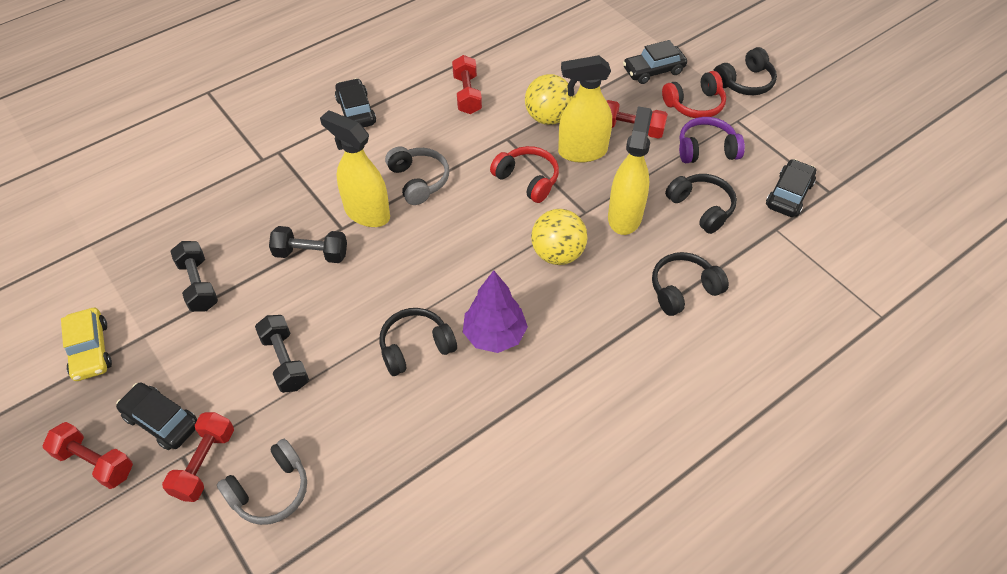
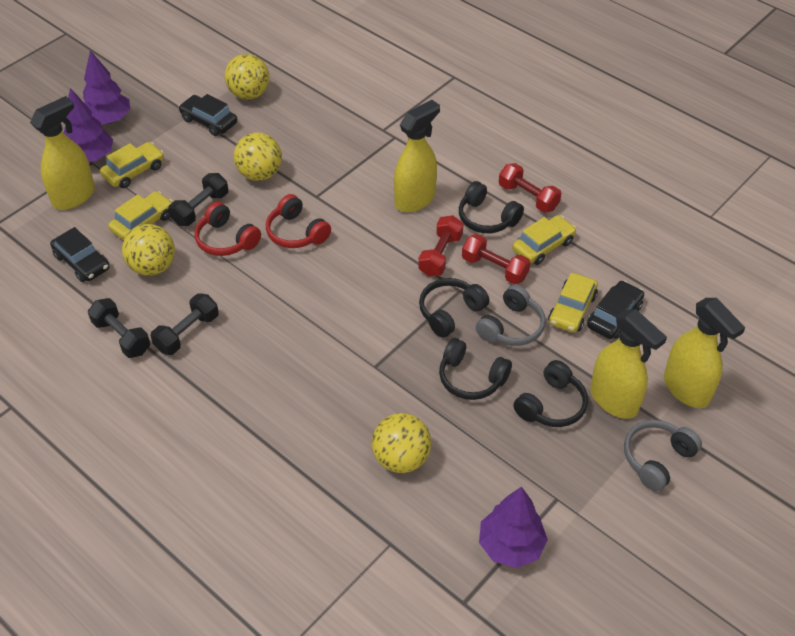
black car: [116,382,197,450] [335,78,376,127] [623,40,687,84] [766,159,816,217] = 4 -> [50,227,110,282] [179,94,237,136] [587,280,644,339] = 3
purple headphones: [679,117,745,163] = 1 -> none = 0
purple tree: [463,270,528,353] = 1 -> [64,88,113,162] [83,50,130,125] [479,486,548,568] = 3
red dumbbell: [43,422,133,489] [162,412,234,502] [452,55,482,114] [607,100,668,139] = 4 -> [418,215,463,277] [462,234,531,284] [499,163,561,213] = 3
yellow ball: [525,74,574,125] [531,209,588,265] = 2 -> [122,224,175,276] [225,54,270,99] [234,132,282,181] [372,413,431,473] = 4
yellow car: [61,308,112,381] = 1 -> [100,142,164,188] [108,191,173,241] [512,215,576,265] [548,273,598,333] = 4
yellow spray bottle: [320,110,390,227] [558,55,612,163] [608,106,652,235] = 3 -> [30,96,95,210] [394,100,440,212] [590,309,667,419] [664,298,746,408] = 4

